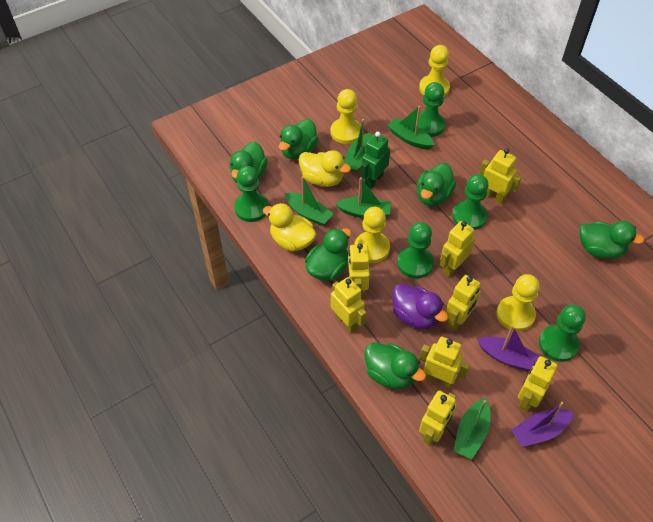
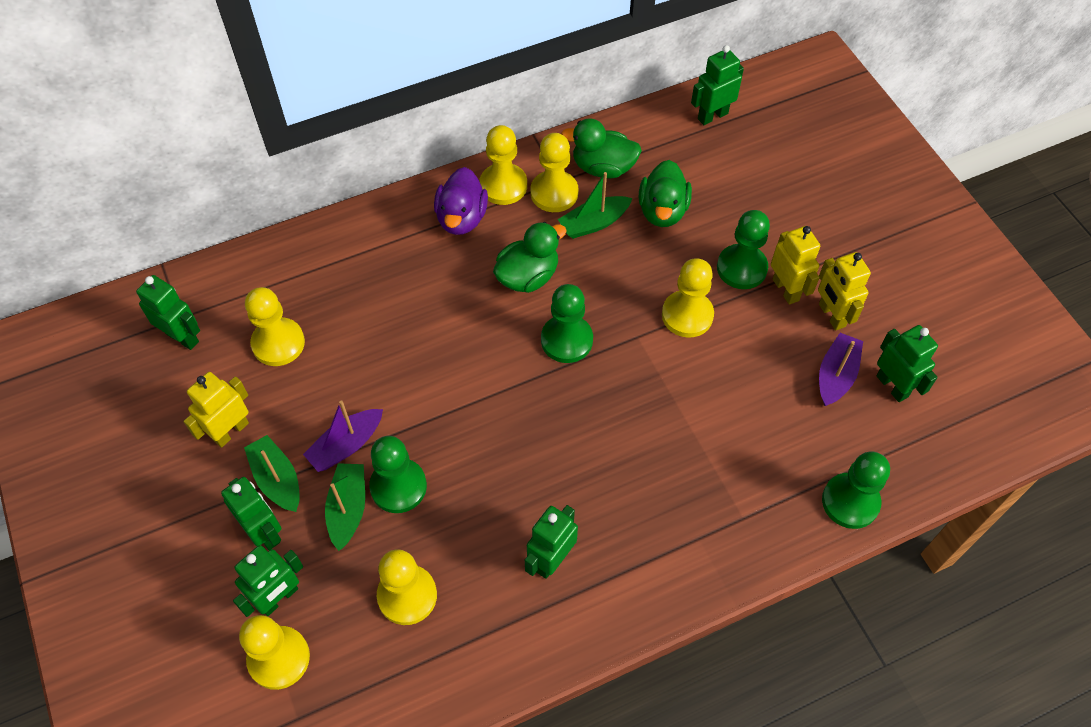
green boat: [284,176,334,226] [335,177,391,218] [344,119,372,173] [388,106,434,150] [453,398,491,459] = 5 -> [244,435,300,512] [325,463,365,551] [558,172,633,239] = 3
green duck: [230,141,268,183] [279,119,318,159] [305,228,351,281] [365,343,426,389] [417,163,456,206] [579,221,644,259] = 6 -> [493,222,567,293] [561,119,642,179] [639,160,692,227] = 3
green pawn: [234,166,269,222] [397,222,434,279] [416,82,446,137] [452,174,489,230] [539,304,586,362] = 5 -> [369,436,427,513] [541,284,593,363] [717,210,770,289] [822,451,890,529] = 4
green robot: [360,132,390,189] = 1 -> [136,275,200,350] [221,477,281,550] [233,545,303,617] [525,505,578,579] [691,45,744,125] [876,325,938,402] = 6
yellow duck: [263,203,316,251] [299,150,351,187] = 2 -> none = 0
yellow pawn: [330,89,361,144] [354,207,390,263] [419,45,450,97] [497,274,540,331] = 4 -> [239,615,310,690] [245,287,305,366] [377,549,437,625] [479,125,527,205] [530,133,579,212] [662,258,714,338] = 6
yellow robot: [331,277,366,333] [348,243,370,299] [419,337,470,388] [419,390,456,446] [440,221,475,277] [446,275,481,331] [479,148,522,204] [518,356,558,412] = 8 -> [183,372,249,448] [771,226,820,305] [818,252,871,330] = 3

